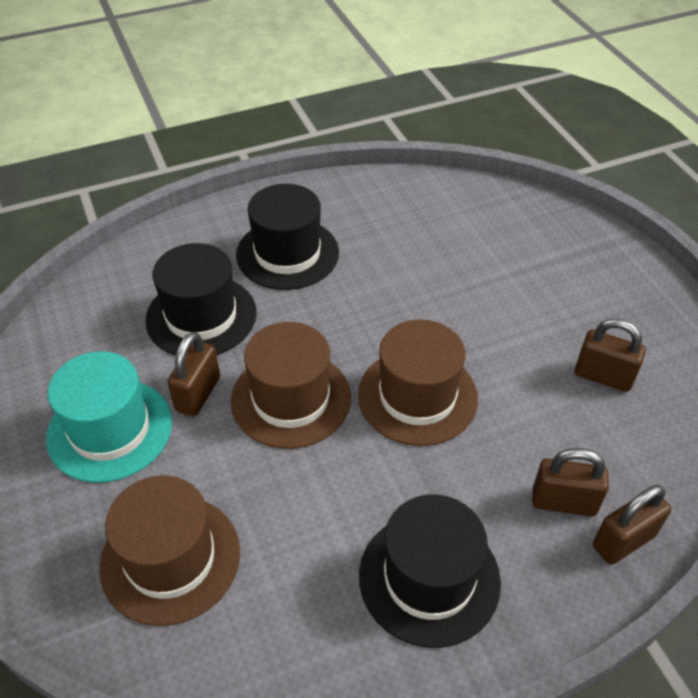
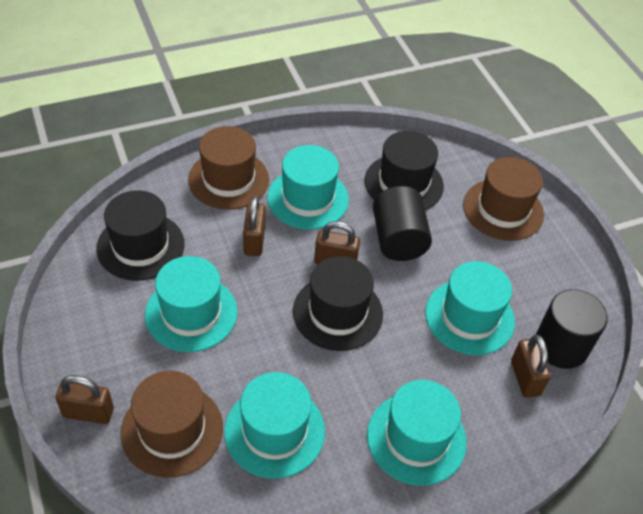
black cylinder: none = 0 -> [373,186,432,261] [536,289,608,369] = 2
turquoise hat: [46,351,172,483] = 1 -> [145,256,237,352] [224,372,325,479] [267,145,349,230] [367,380,467,486] [425,261,515,355] = 5

